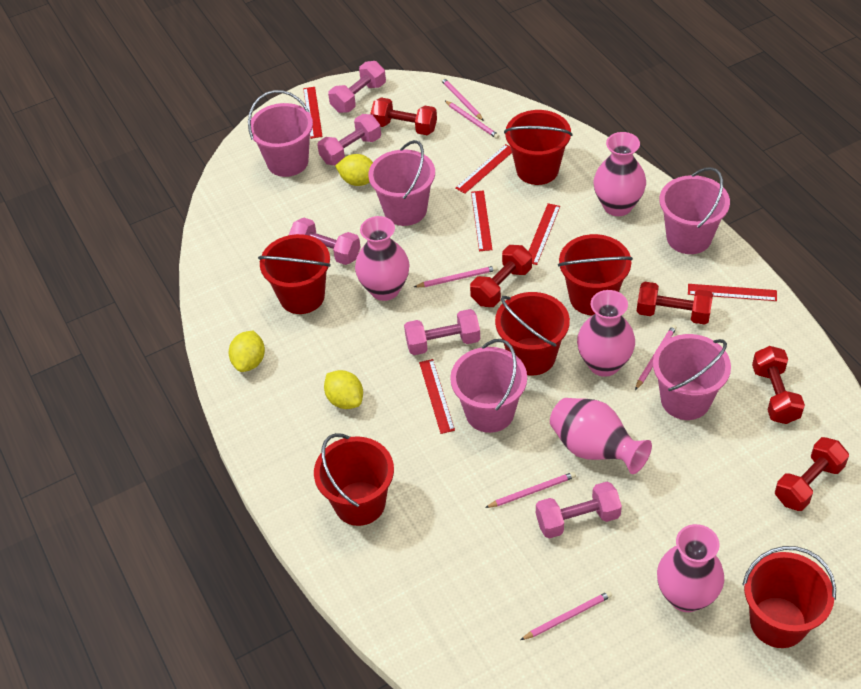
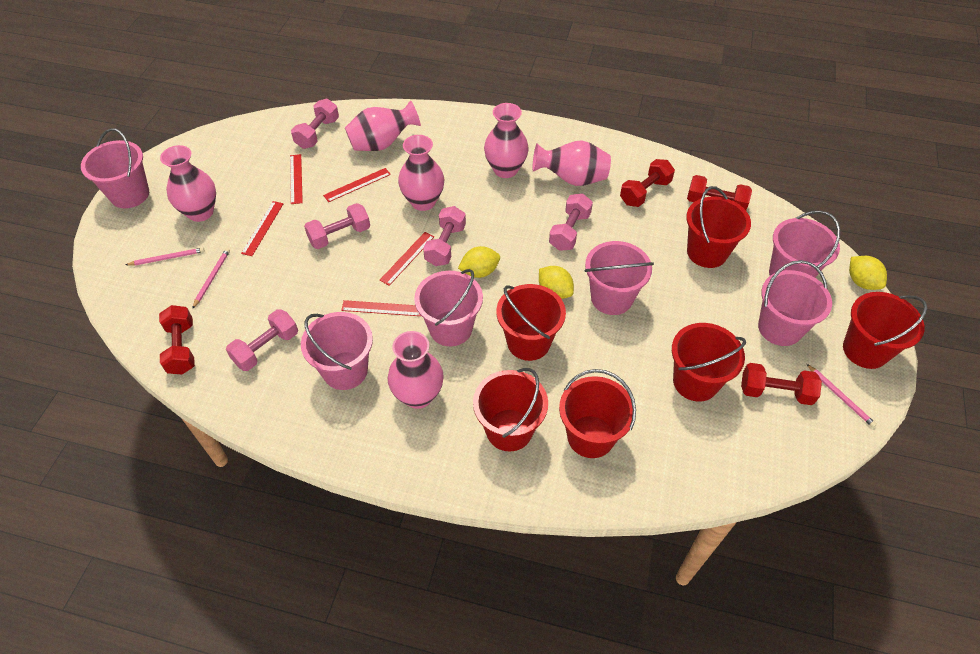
pink bucket: [248,90,313,177] [368,140,435,226] [450,339,527,433] [653,334,731,420] [659,167,730,254] = 5 -> [81,128,149,208] [301,312,373,390] [414,269,483,346] [585,241,654,315] [758,260,832,346] [769,210,840,277] = 6
pink pencil: [414,265,497,287] [441,77,484,121] [444,100,500,139] [485,472,576,508] [521,591,612,640] [635,325,677,390] = 6 -> [126,247,205,265] [192,248,230,309] [807,364,877,428] = 3
pink vase: [355,216,409,301] [550,398,652,474] [577,290,635,377] [594,132,646,216] [657,524,724,612] = 5 -> [160,145,216,222] [345,100,421,151] [388,331,444,409] [398,135,444,211] [484,103,529,178] [532,140,611,186] = 6
red dumbbell: [370,98,437,135] [470,245,532,307] [637,282,713,325] [752,346,805,424] [775,437,849,511] = 5 -> [159,305,195,374] [620,159,675,207] [687,175,752,210] [741,363,822,405] = 4
red ruler: [303,87,323,139] [419,359,455,434] [455,144,512,194] [471,190,493,251] [528,203,560,265] [688,284,777,301] = 6 -> [241,201,284,256] [290,154,303,204] [323,168,391,202] [341,300,421,316] [380,232,434,286] = 5

